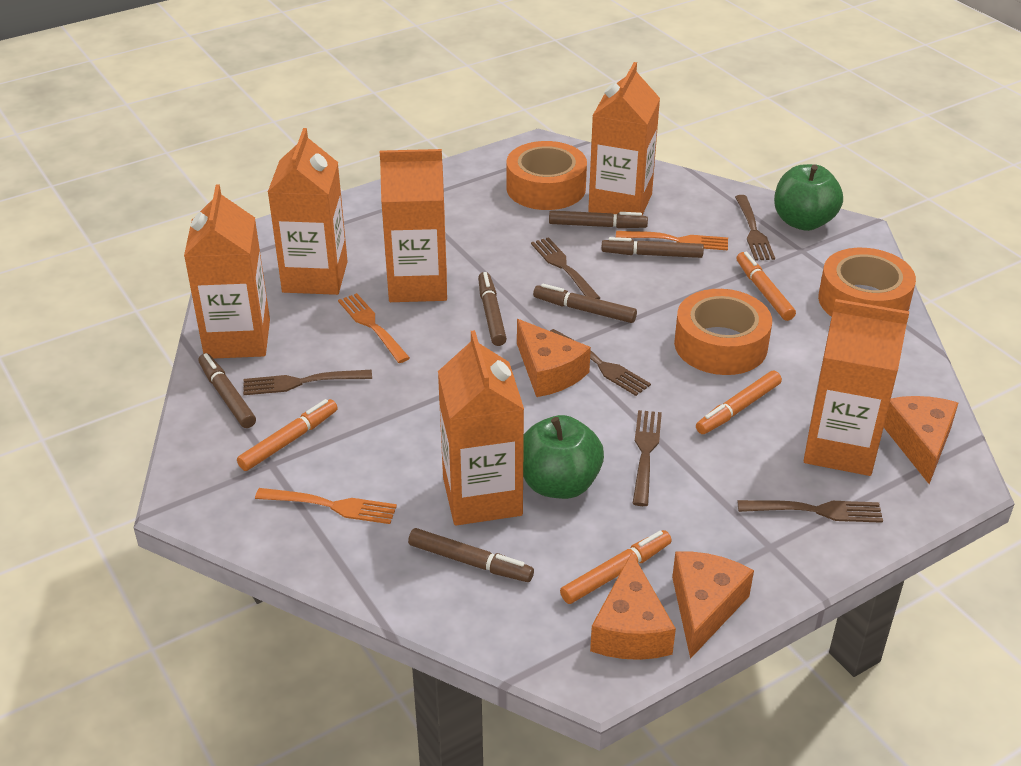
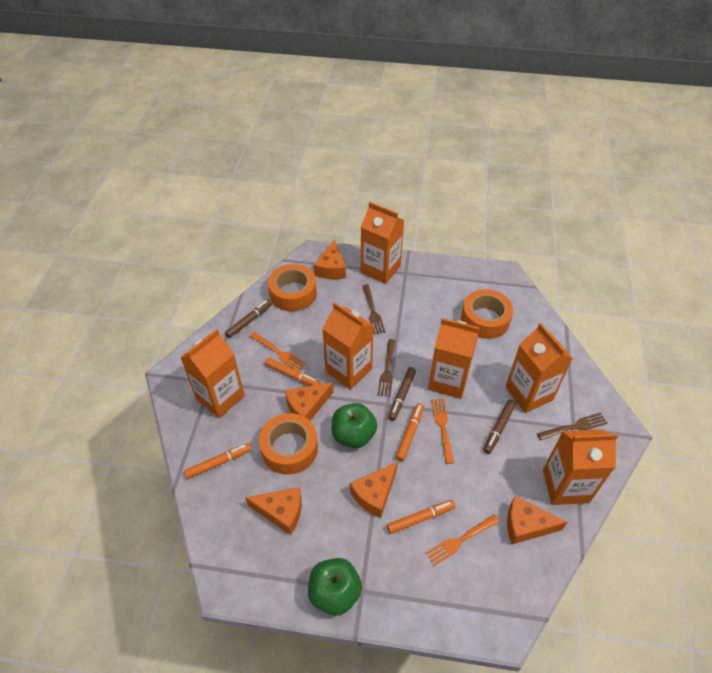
brown fork: [243,370,372,395] [531,237,600,299] [550,329,651,396] [633,410,662,506] [735,195,775,261] [737,500,883,523] = 6 -> [362,285,385,335] [378,339,396,397] [537,412,607,440] = 3
brown marker: [198,353,256,428] [408,528,534,582] [478,272,507,346] [533,284,637,323] [549,210,648,228] [601,237,704,258] = 6 -> [225,300,272,338] [388,367,416,421] [483,400,516,454] = 3
orange cheese: [517,319,591,397] [590,553,676,660] [672,552,754,659] [884,396,958,484] = 4 -> [245,487,302,535] [285,382,334,421] [314,239,346,279] [350,462,398,518] [507,496,568,544] = 5

